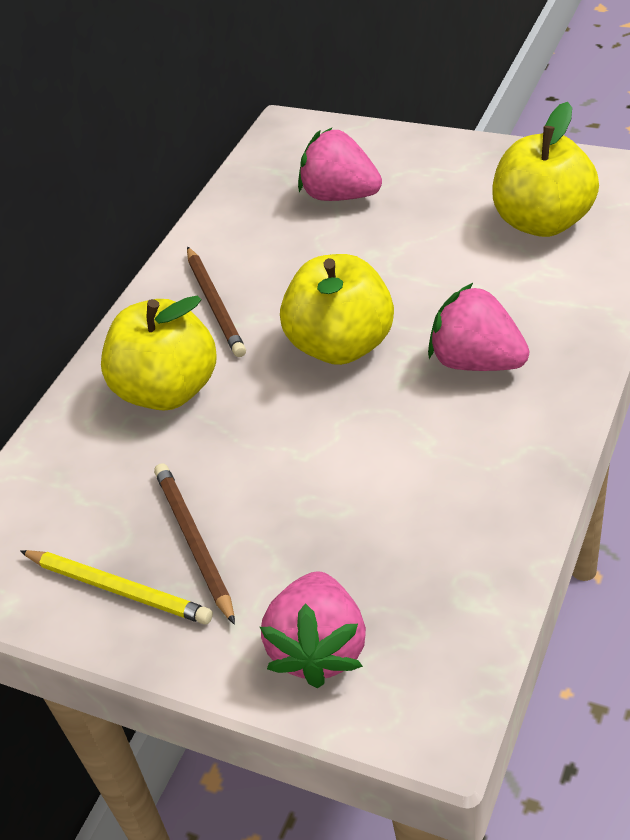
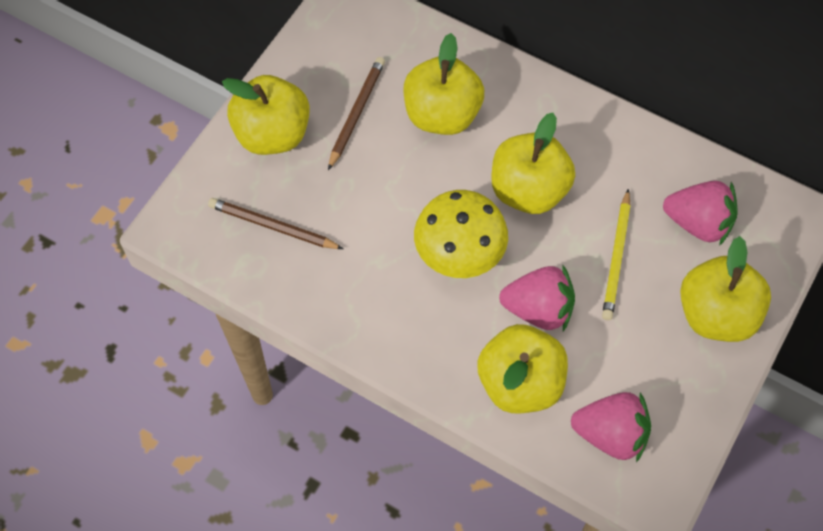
yellow apple: [101,296,217,411] [280,254,394,365] [492,102,599,237] = 3 -> [222,75,310,155] [404,33,484,135] [477,324,568,413] [491,113,575,214] [680,236,771,342] = 5
yellow mushroom: none = 0 -> [414,190,508,278] = 1

